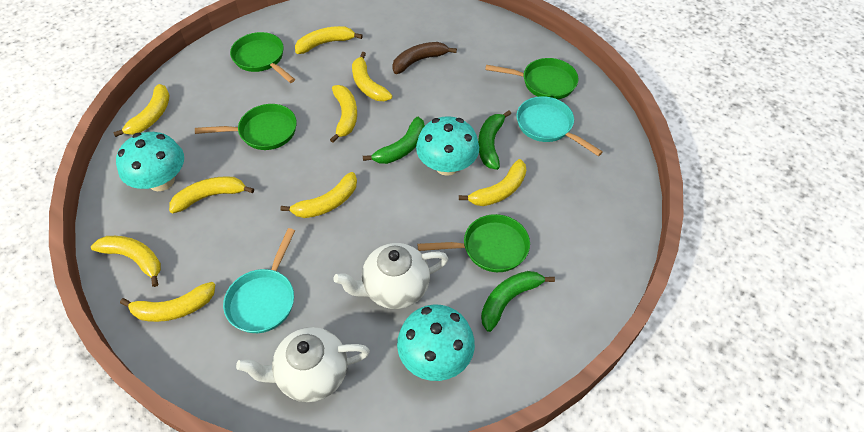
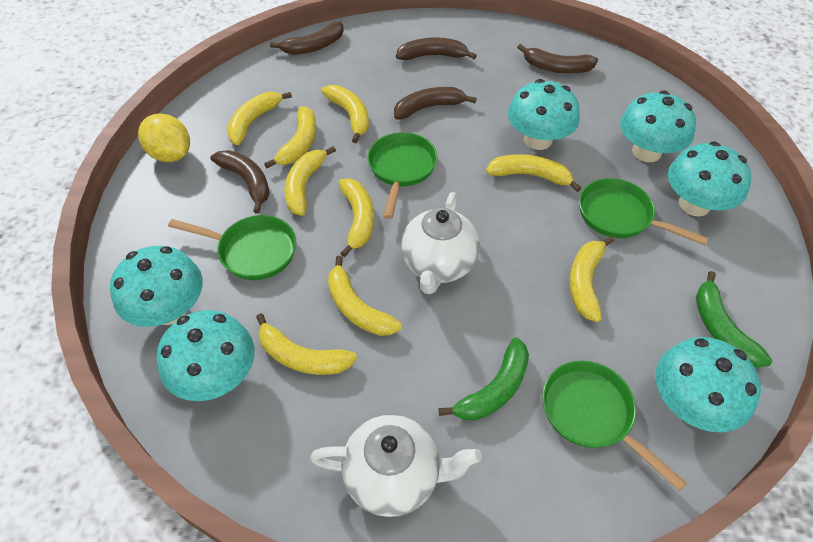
brown banana: [392,42,457,74] = 1 -> [210,150,270,213] [270,21,344,55] [394,87,477,120] [396,37,477,60] [517,44,598,73] = 5
green banana: [363,117,425,164] [478,110,511,170] [481,271,555,332] = 3 -> [439,337,529,421] [696,271,772,367] = 2
turquoise mushroom: [116,132,184,191] [397,305,475,381] [416,116,479,176] = 3 -> [110,246,203,327] [157,310,254,401] [508,79,580,150] [620,91,696,162] [656,337,761,432] [668,141,751,216] = 6
turquoise pan: [223,228,295,333] [516,96,603,156] = 2 -> none = 0
yellow lemon: none = 0 -> [138,113,190,162] = 1

